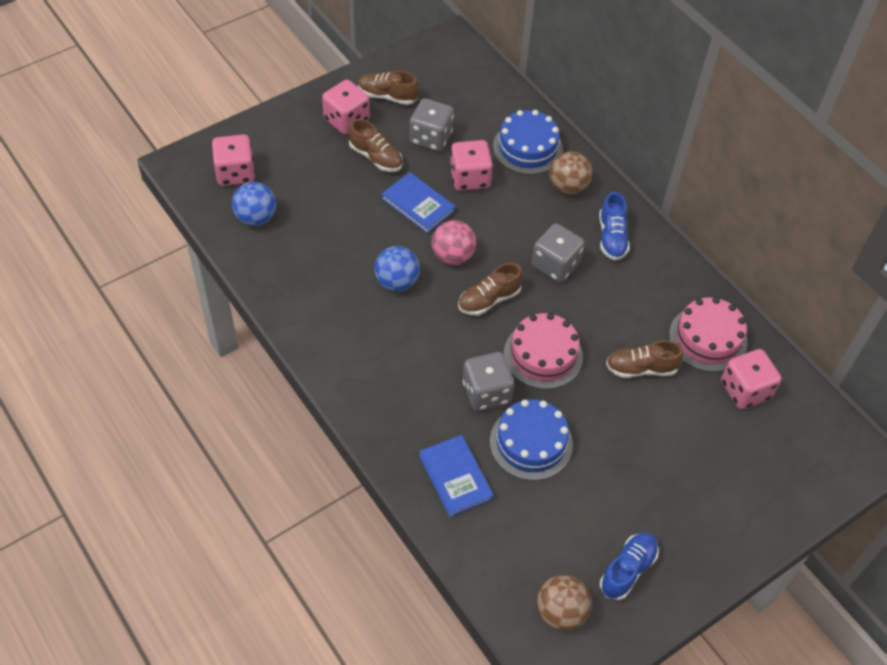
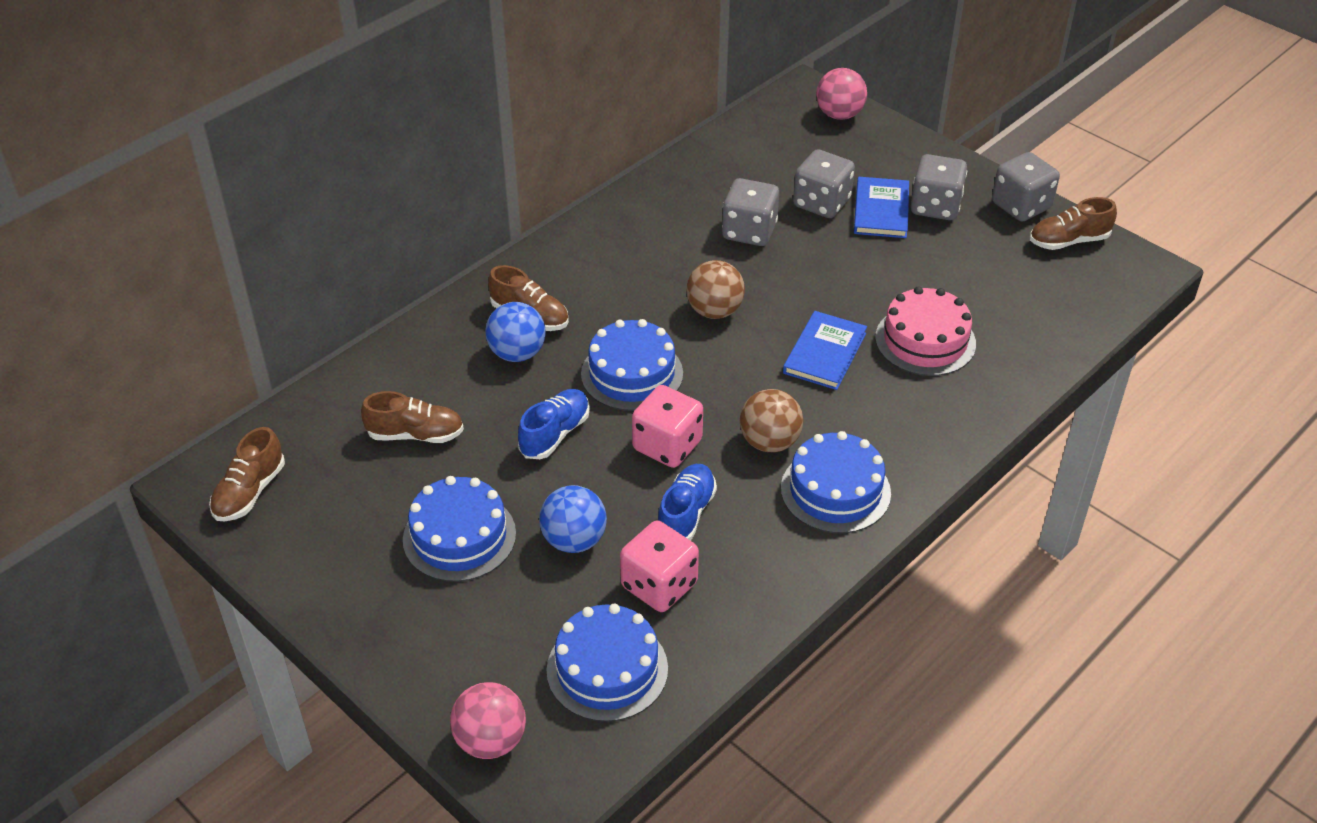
blue cake: [490,399,573,481] [493,110,563,175] = 2 -> [403,476,516,582] [547,604,668,722] [581,319,683,411] [781,431,891,533] = 4
grey dice: [409,98,454,152] [463,352,514,411] [532,223,585,283] = 3 -> [722,178,779,246] [793,149,855,218] [911,154,967,220] [992,152,1060,222] = 4
pink ball: [431,220,476,265] = 1 -> [450,682,526,759] [816,68,867,120] = 2
pink cake: [504,313,583,389] [669,297,748,372] = 2 -> [875,286,976,376] = 1
pink dice: [212,134,255,186] [322,80,370,135] [450,140,493,191] [721,349,781,409] = 4 -> [620,520,699,612] [632,385,703,468] = 2

